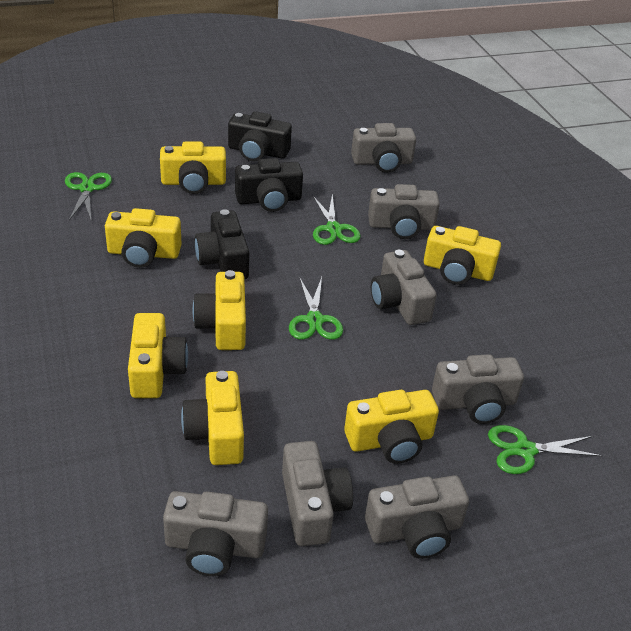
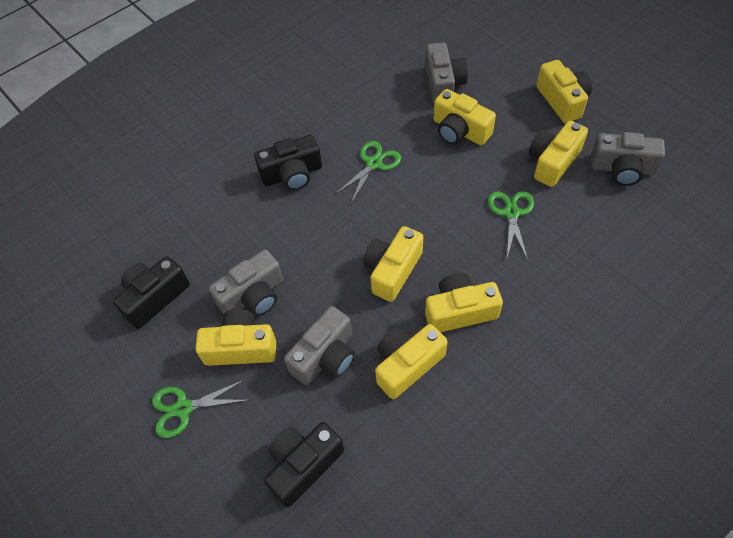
green scissors: [65,172,112,220] [289,277,343,340] [313,194,361,245] [488,425,603,474] = 4 -> [152,379,248,438] [335,141,401,203] [488,191,534,260] = 3
grey camera: [163,491,268,576] [282,441,353,546] [351,123,416,173] [365,475,469,559] [368,184,440,239] [371,250,437,325] [432,354,524,424] = 7 -> [209,250,283,316] [284,306,355,385] [425,43,468,103] [591,132,665,186] = 4

